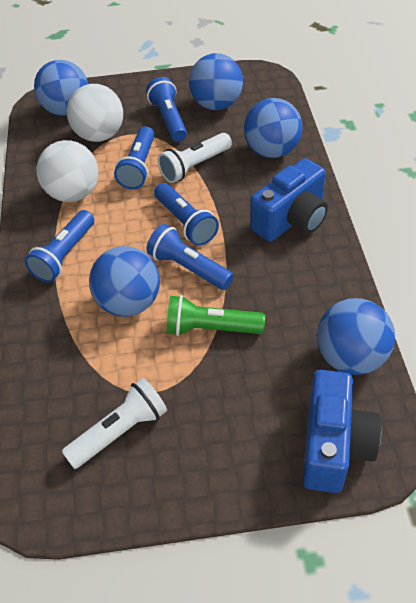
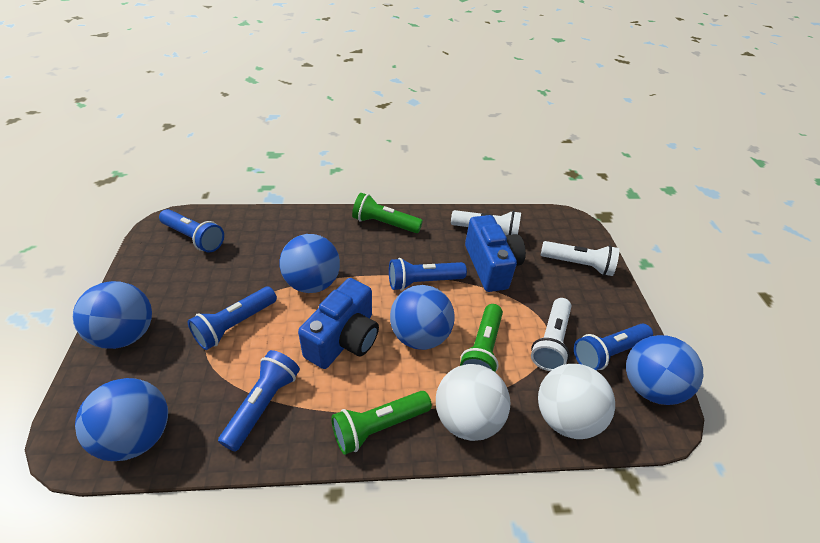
green flashlight: [167,295,265,336] = 1 -> [331,391,432,455] [352,193,423,233] [460,304,503,372] = 3
white flashlight: [62,378,167,469] [157,133,232,183] = 2 -> [451,210,521,235] [531,298,571,371] [541,241,619,276] = 3

